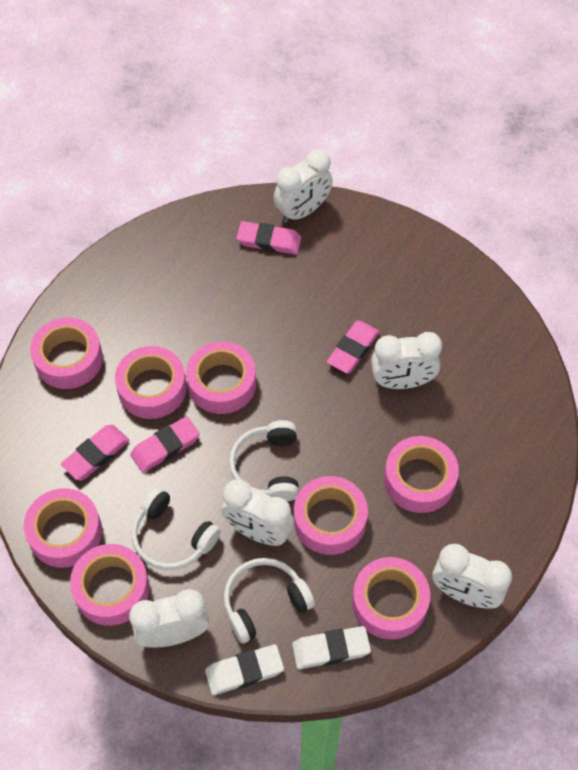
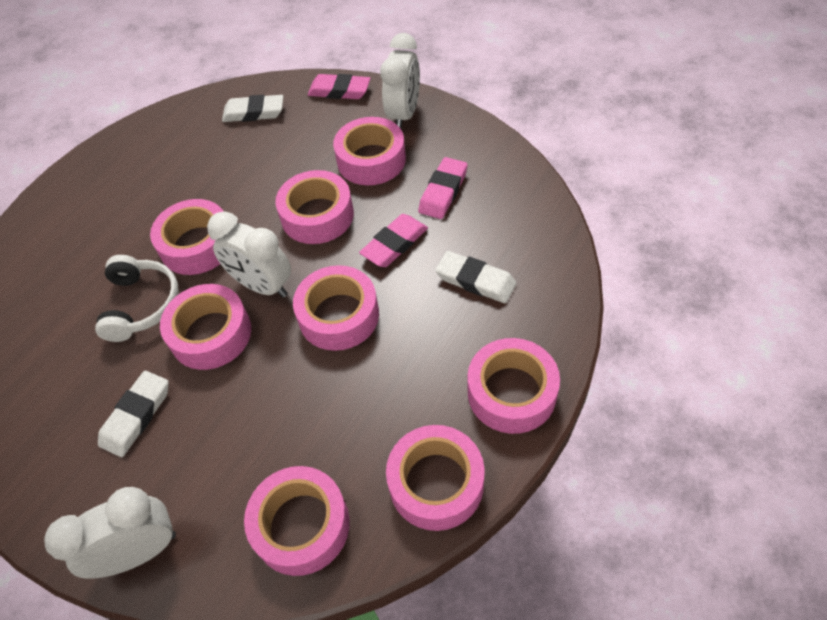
pink eraser: [61,425,129,480] [130,416,200,473] [236,221,301,255] [327,320,380,374] = 4 -> [308,74,370,99] [359,214,428,267] [418,157,468,219] = 3
white clock: [129,589,209,648] [221,480,294,546] [274,150,333,223] [371,332,442,389] [432,544,512,609] = 5 -> [44,487,176,579] [207,211,291,298] [380,33,420,129] = 3
white eraser: [205,644,284,695] [292,626,371,669] = 2 -> [98,371,169,457] [222,95,283,122] [435,251,517,303] = 3
white headphones: [132,487,221,570] [224,558,315,643] [229,420,299,502] = 3 -> [95,255,179,342] = 1

